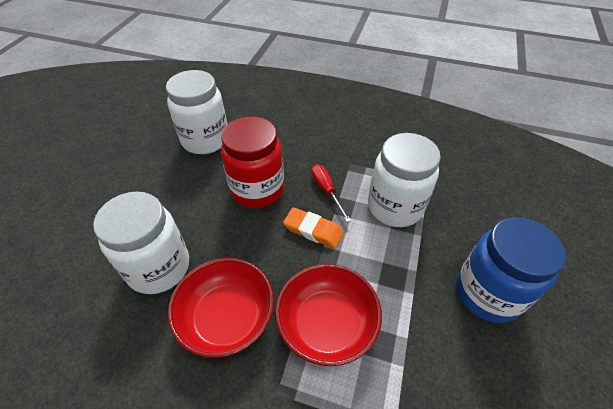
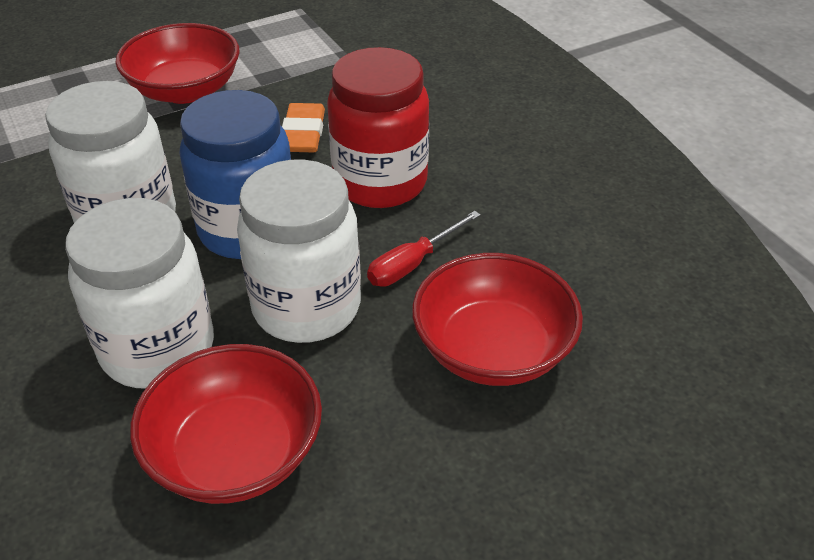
red bowl: [168,258,274,358] [275,264,382,366] = 2 -> [116,23,240,104] [130,344,322,504] [412,253,583,386] = 3

